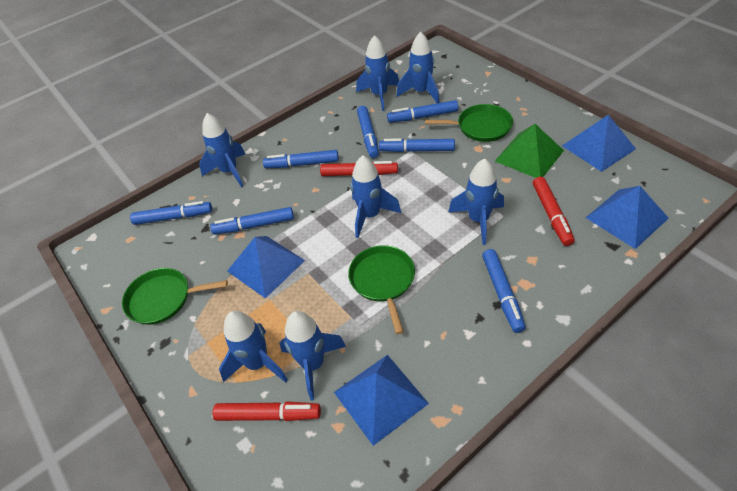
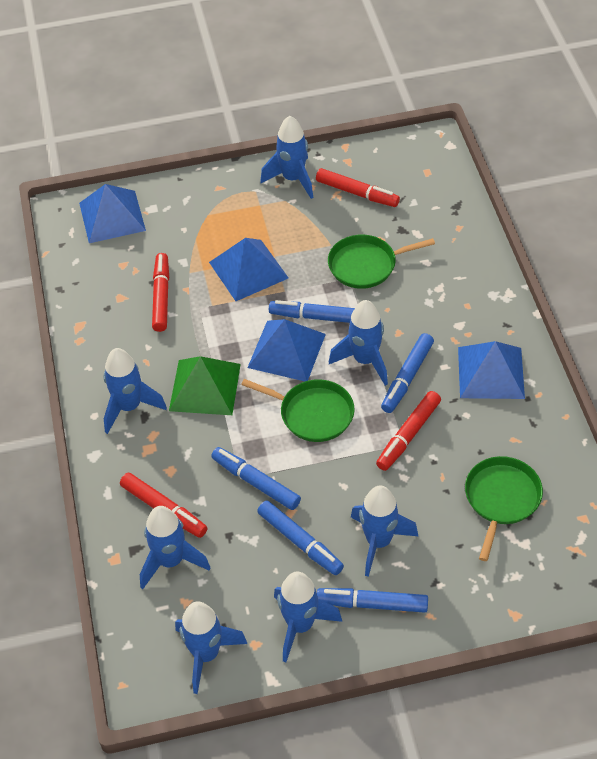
blue marker: [130,201,212,225] [210,207,294,234] [263,150,339,168] [357,106,379,158] [379,138,455,152] [387,100,458,123] [482,249,526,333] = 7 -> [211,447,301,510] [257,500,344,575] [269,300,355,323] [317,588,428,613] [381,333,434,413] = 5
red marker: [212,401,321,421] [320,161,398,176] [533,177,575,246] = 3 -> [120,473,207,538] [152,253,169,332] [316,168,400,207] [376,391,441,471] = 4

